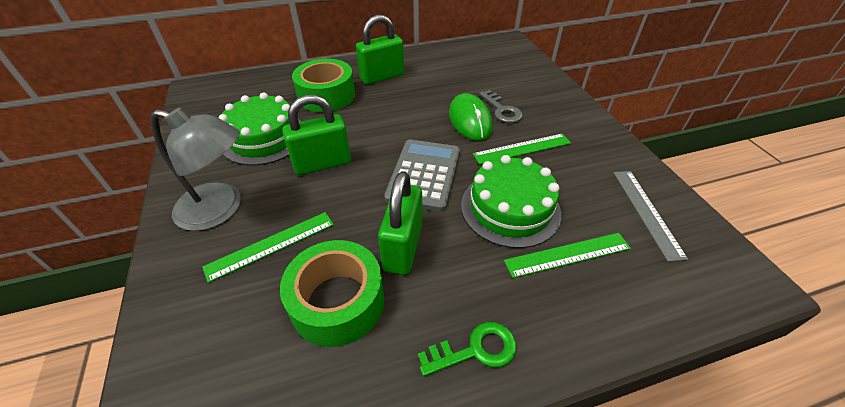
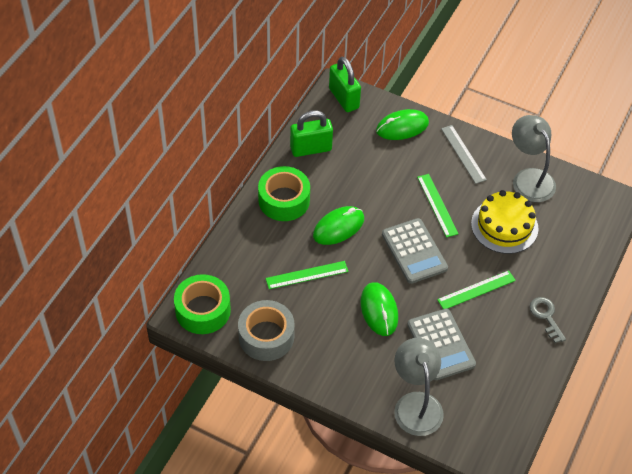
green cake: [218,92,301,165] [461,155,561,248] = 2 -> none = 0
green key: [418,322,516,377] = 1 -> none = 0
green mouse: [449,93,493,141] = 1 -> [313,206,364,245] [361,282,398,336] [376,109,429,140] = 3
green padlock: [282,95,351,175] [356,15,404,85] [378,171,422,275] = 3 -> [290,110,333,157] [329,57,361,112] = 2
grey calculator: [384,140,460,212] = 1 -> [382,218,448,284] [407,308,476,380] = 2
grey lamp: [150,108,241,231] = 1 -> [394,338,444,436] [512,115,556,202] = 2
grey tape: none = 0 -> [238,300,295,361] = 1
yellow cake: none = 0 -> [471,190,538,254] = 1

